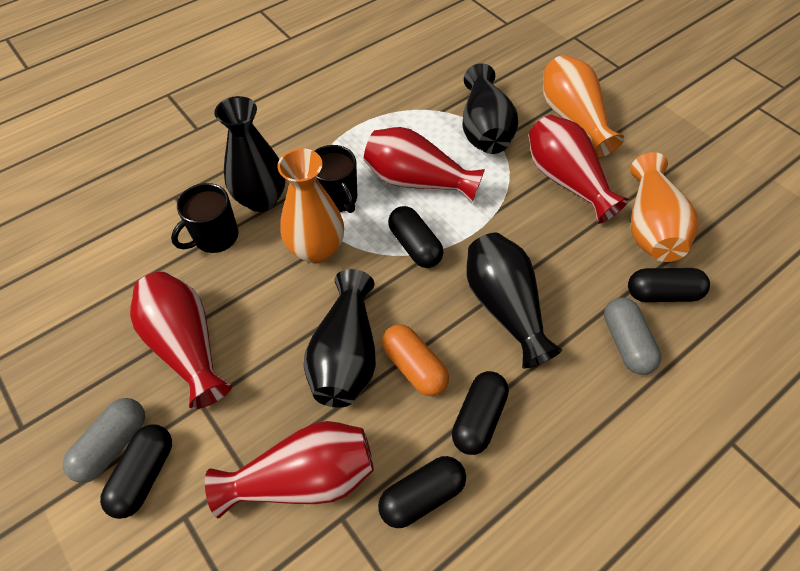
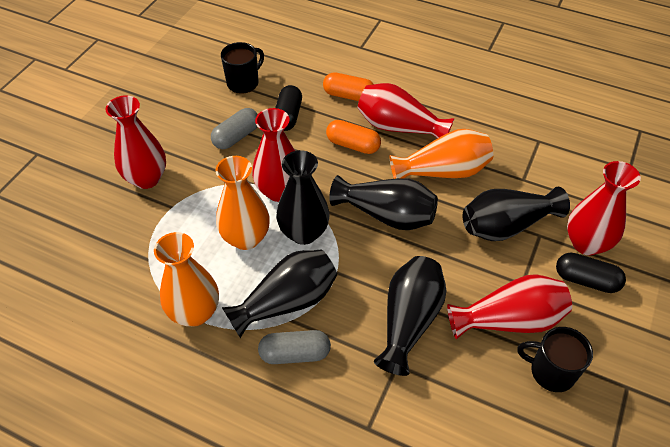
black capsule: [100,425,172,519] [378,456,466,528] [388,206,444,268] [452,371,509,455] [628,268,710,302] = 5 -> [275,85,302,131] [556,253,626,293] = 2
black vase: [215,96,285,212] [304,269,376,408] [462,63,518,154] [466,232,562,369] = 4 -> [222,250,337,338] [276,150,330,245] [329,175,438,230] [374,256,446,376] [463,187,570,241] = 5
orange capsule: [382,324,449,396] = 1 -> [323,72,374,101] [326,120,381,154] = 2
red vase: [130,272,232,409] [205,421,374,518] [364,127,485,203] [529,115,629,224] = 4 -> [105,95,166,189] [252,108,295,202] [357,83,454,139] [447,274,572,339] [567,161,641,256] = 5

